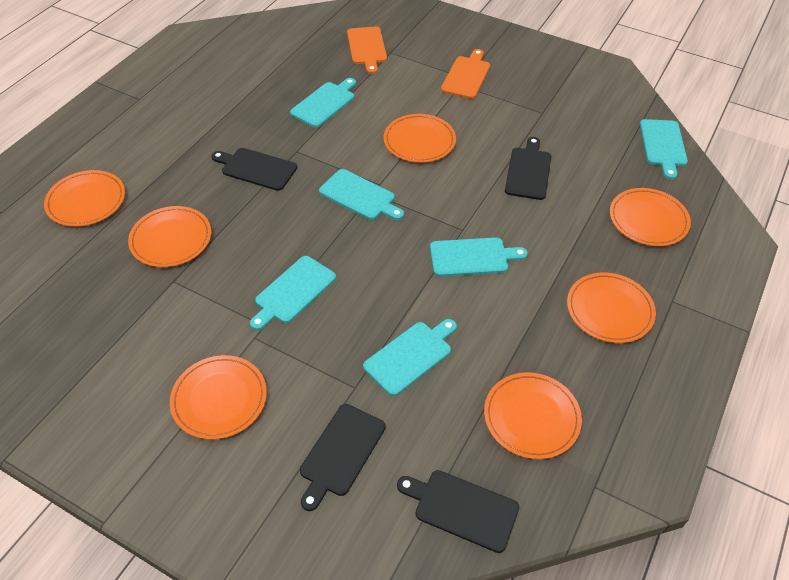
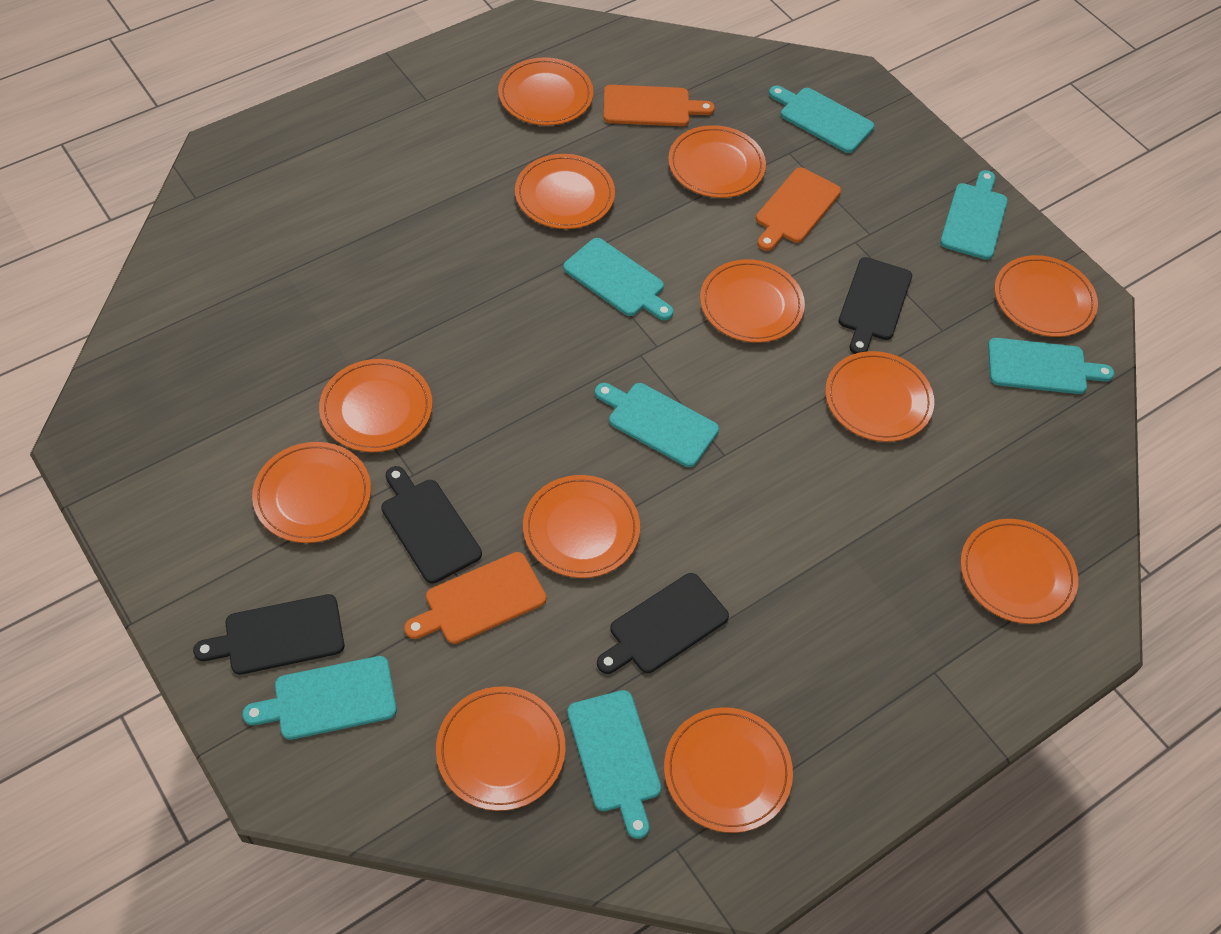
orange cutting board: [347,26,387,74] [441,49,490,99] = 2 -> [404,552,546,644] [604,85,715,126] [756,167,841,251] = 3
orange plate: [44,170,125,227] [128,206,211,267] [170,355,267,440] [383,114,456,163] [484,372,582,459] [567,272,656,343] [610,188,691,246] = 7 -> [252,442,371,543] [319,359,432,452] [436,686,566,811] [498,57,593,125] [515,154,615,229] [523,475,640,578] [664,707,793,833] [668,125,766,198] [700,259,805,343] [825,351,934,442] [960,519,1078,624] [995,255,1098,337] = 12
turquoise cutting board: [250,256,336,330] [290,78,356,128] [319,169,404,220] [363,319,457,396] [430,237,528,277] [640,119,688,179] = 6 -> [242,656,397,740] [563,238,674,320] [567,690,661,839] [595,383,719,467] [769,85,874,153] [940,170,1008,260] [988,338,1114,394] = 7

